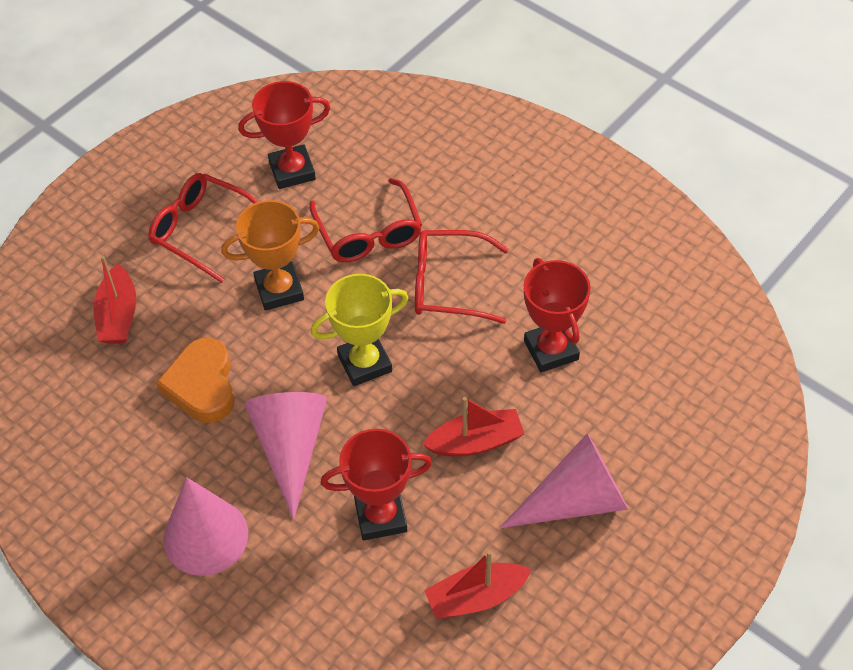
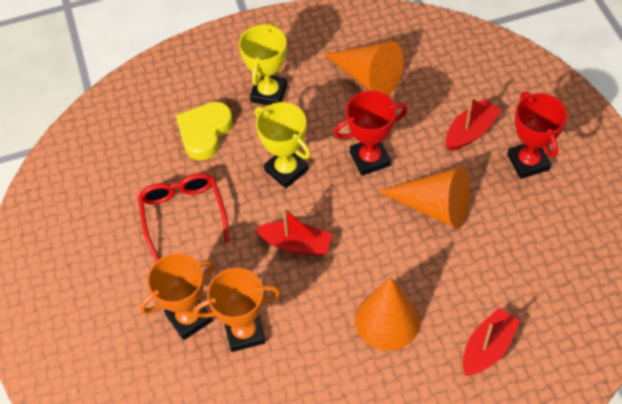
orange cone: none = 0 -> [324,41,404,95] [355,277,421,350] [377,166,470,229] = 3
orange heart: [156,338,235,423] = 1 -> none = 0
orange trophy: [221,200,319,310] = 1 -> [140,253,215,340] [194,268,280,352] = 2
pink cone: [163,477,248,576] [244,392,327,520] [500,433,628,528] = 3 -> none = 0
red glasses: [149,173,258,283] [310,178,422,262] [415,230,509,324] = 3 -> [138,173,229,262] = 1
red trophy: [238,81,330,189] [321,429,432,540] [524,258,591,373] = 3 -> [334,91,407,176] [507,91,568,179] = 2
yellow heart: none = 0 -> [176,102,233,160] = 1
yellow trophy: [311,274,408,386] = 1 -> [239,23,287,105] [255,102,311,188] = 2

